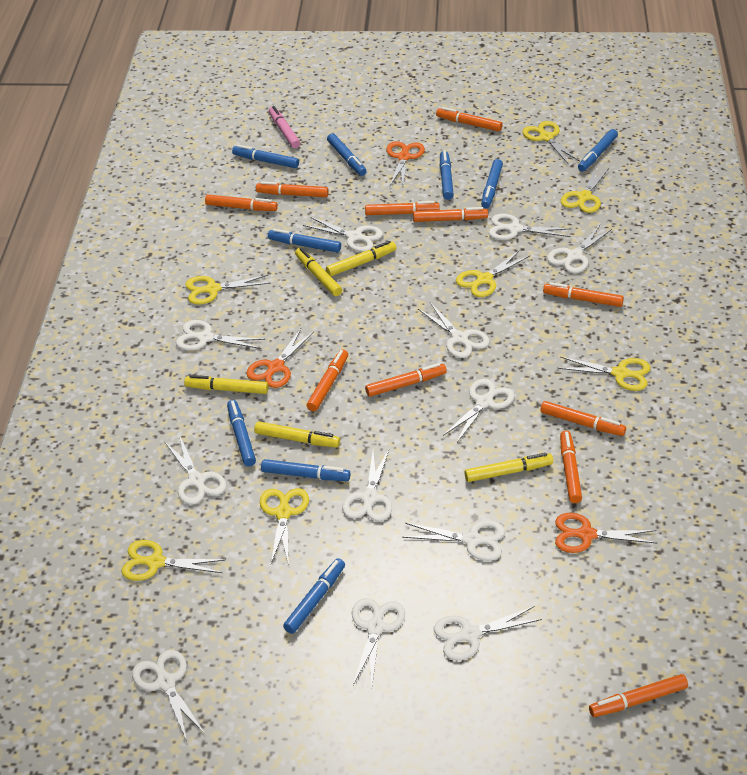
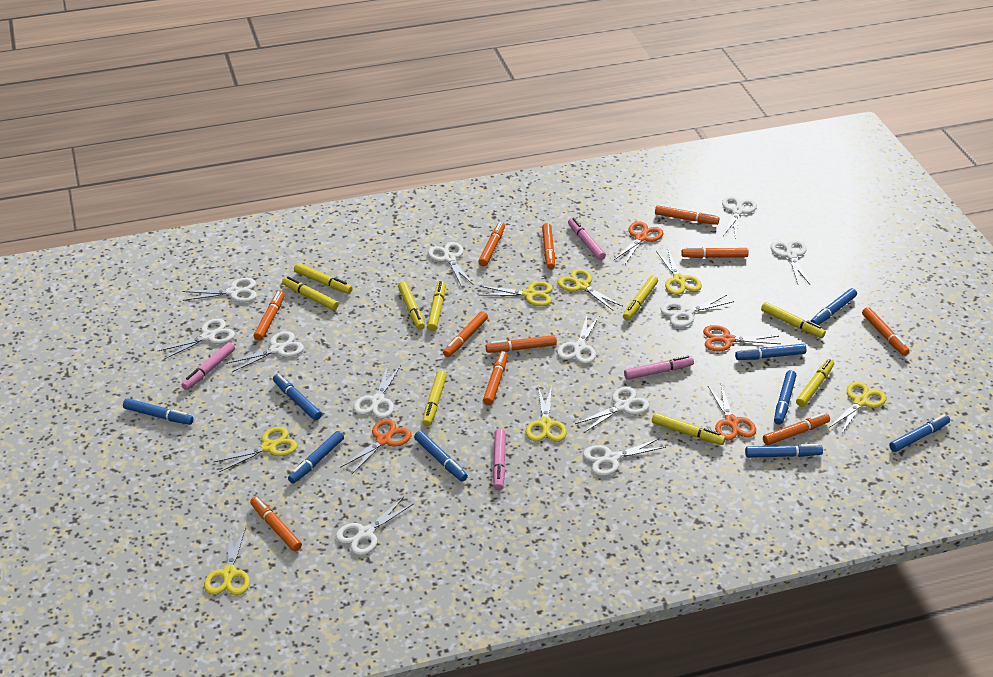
orange scissors: [246,328,314,388] [387,141,425,186] [555,513,658,553] = 3 -> [340,419,411,475] [614,222,663,264] [703,325,780,352] [708,384,756,440] = 4
pink marker: [269,106,300,148] = 1 -> [181,342,235,390] [493,429,506,490] [568,218,606,260] [624,355,694,380] = 4
yellow marker: [184,375,268,394] [254,421,340,448] [295,248,342,296] [326,241,396,276] [464,453,553,482] = 5 -> [282,276,339,310] [294,263,352,294] [398,281,425,330] [422,370,447,426] [427,281,445,331] [623,276,658,321] [652,413,726,445] [761,302,826,338] [796,359,834,407] = 9

